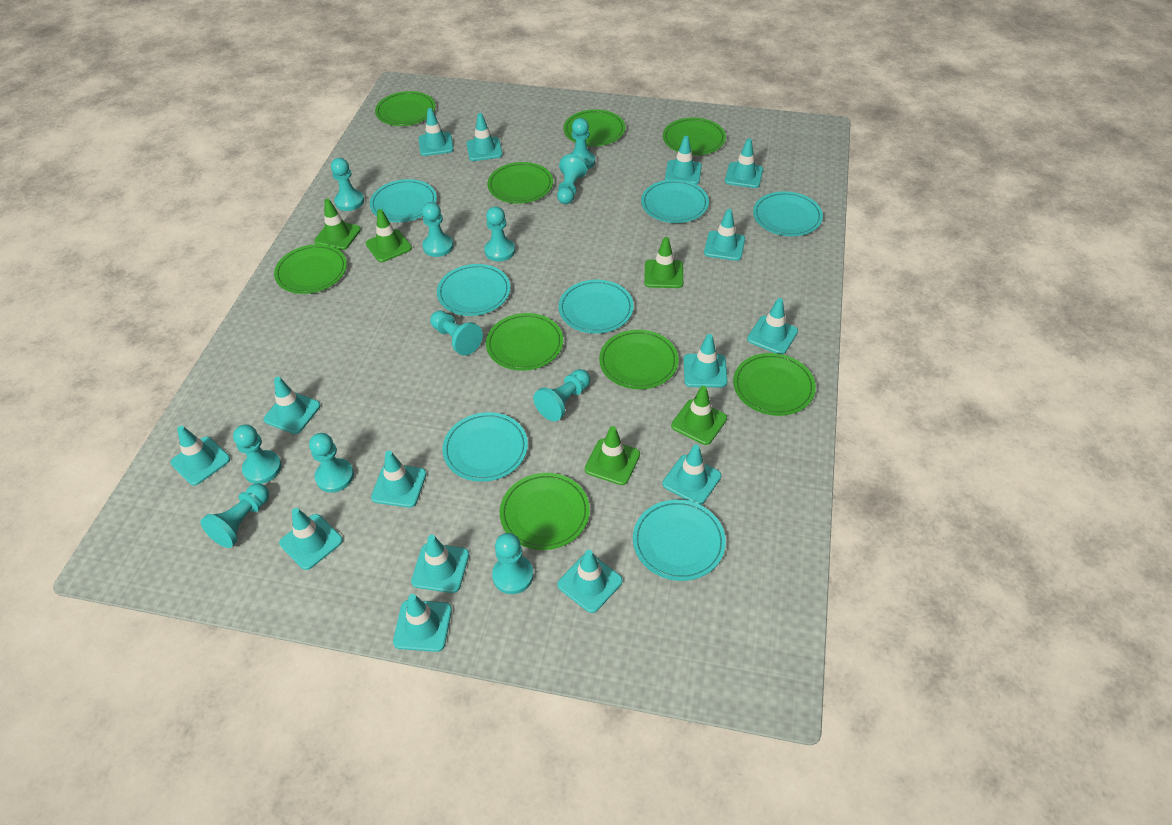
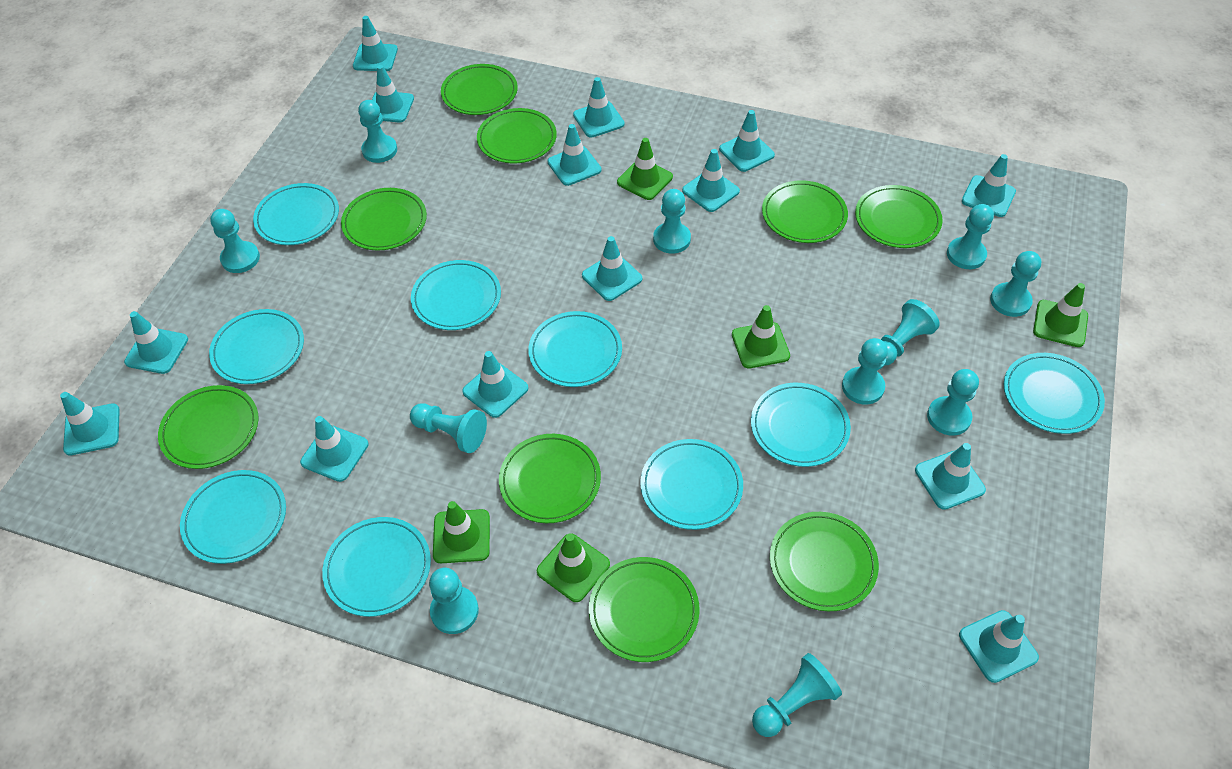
turquoise plate: [370,179,437,222] [437,264,510,316] [442,412,528,482] [558,280,634,333] [633,500,726,581] [641,180,709,223] [753,191,823,236] = 7 -> [180,470,286,564] [209,309,304,384] [253,183,339,245] [322,517,431,617] [411,260,501,330] [528,311,622,387] [640,439,743,530] [751,383,851,467] [1004,353,1105,434] = 9
turquoise traffic cone: [171,426,230,486] [264,377,320,434] [279,508,343,570] [371,451,427,508] [393,594,452,652] [411,535,469,593] [418,108,454,156] [467,113,503,161] [557,550,623,613] [663,444,721,505] [665,136,702,185] [684,334,728,387] [704,209,745,261] [725,138,763,188] [747,298,798,354] = 15 -> [60,392,120,456] [124,311,188,374] [300,416,368,482] [353,16,398,71] [372,65,414,123] [462,351,528,418] [548,124,601,186] [573,77,624,138] [582,236,642,301] [682,149,740,212] [719,110,775,172] [915,443,986,510] [959,610,1039,683] [962,154,1016,217] = 14

